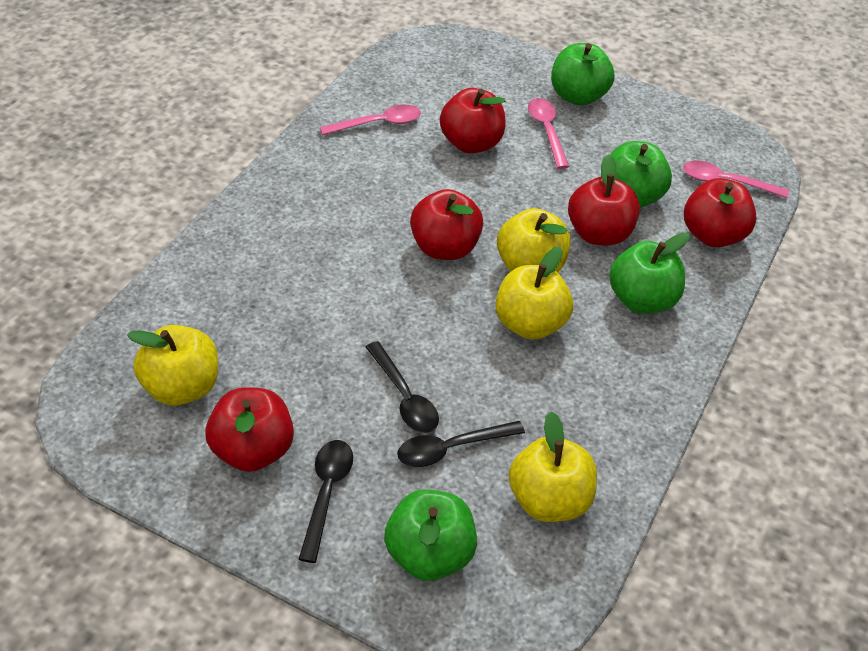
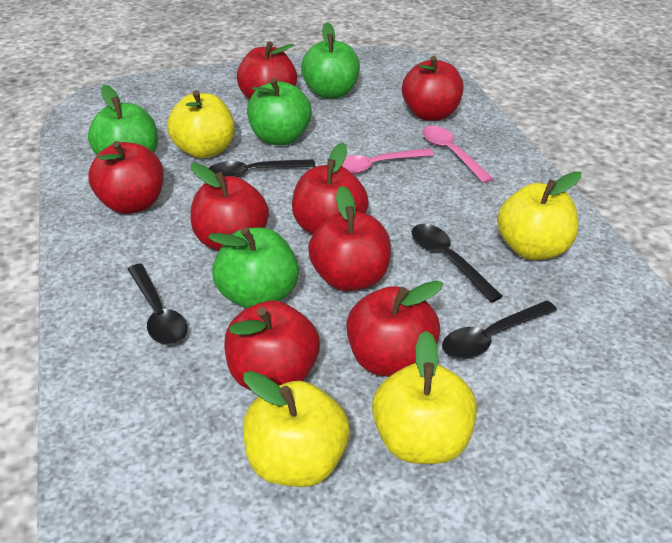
black spoon: [299,440,353,563] [366,341,439,433] [397,421,525,467] = 3 -> [128,263,187,345] [209,159,316,177] [412,224,503,303] [442,301,557,359] = 4
pink spoon: [320,105,421,135] [528,98,569,169] [683,161,789,198] = 3 -> [342,148,434,174] [422,126,493,183] = 2
red apple: [205,388,294,472] [410,189,483,260] [440,88,506,153] [568,154,640,245] [684,178,757,247] = 5 -> [88,141,164,214] [191,163,269,251] [224,300,320,390] [237,41,297,99] [292,143,368,235] [308,186,391,291] [346,280,443,377] [402,56,464,121] = 8

